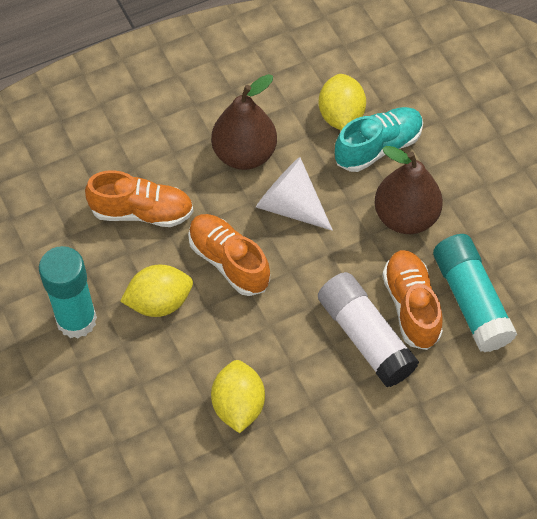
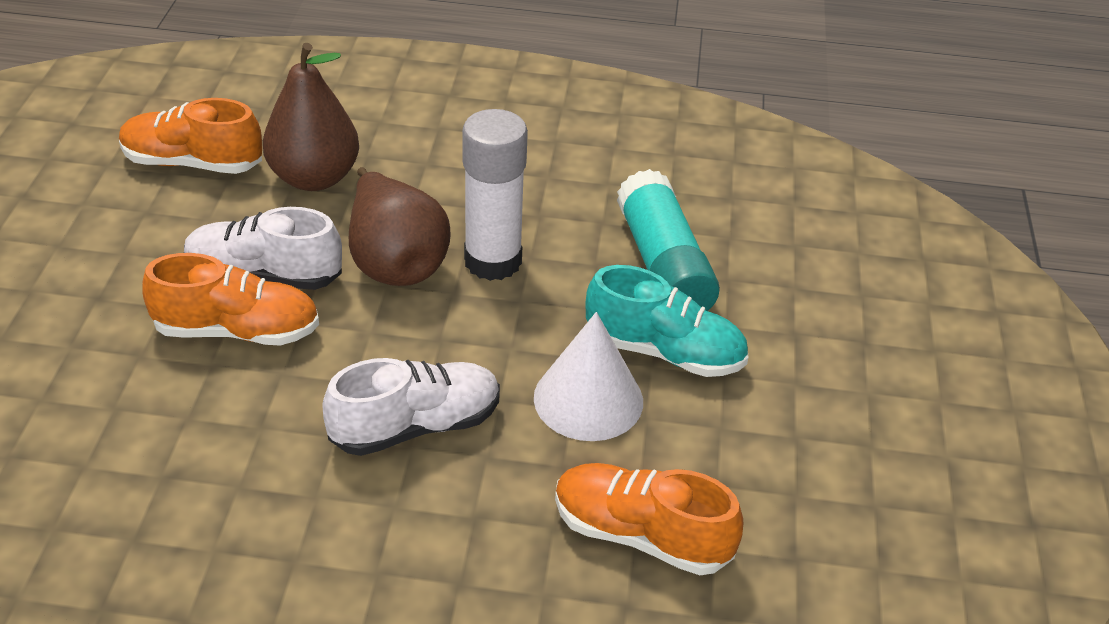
turquoise glue stick: [39,246,97,338] [433,234,517,352] = 2 -> [617,169,720,311] = 1
white shoe: none = 0 -> [184,207,342,290] [322,358,500,456] = 2
yellow lemon: [120,265,193,317] [211,360,265,433] [319,74,366,130] = 3 -> none = 0

